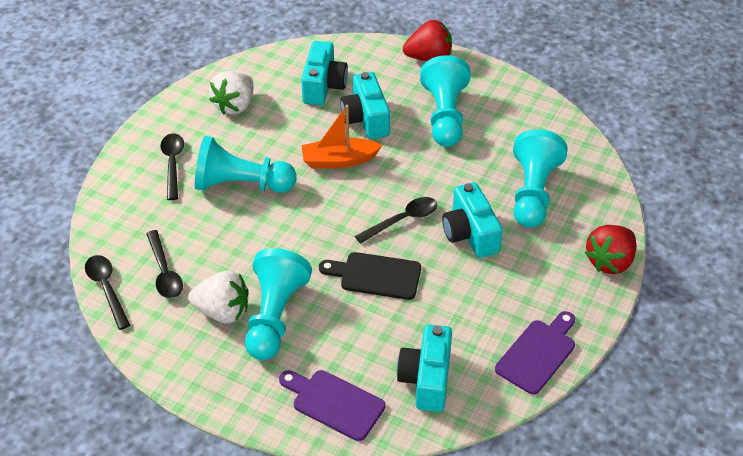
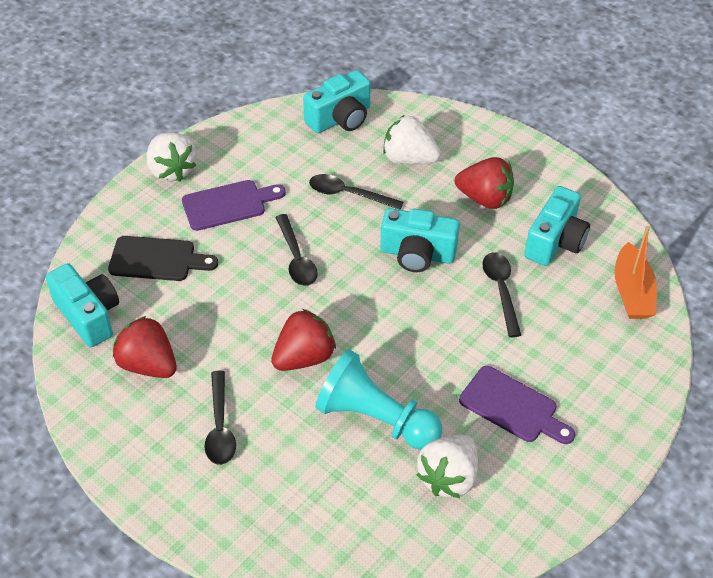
red strawberry: [403,20,452,61] [584,225,636,274] = 2 -> [113,316,177,378] [271,309,336,371] [455,157,514,209] = 3
turquoise pawn: [195,136,296,193] [245,248,312,360] [420,55,471,147] [513,129,568,228] = 4 -> [315,349,442,450] = 1
white strawberry: [188,271,249,324] [209,71,253,115] = 2 -> [146,132,196,182] [383,115,441,164] [416,435,478,498] = 3

